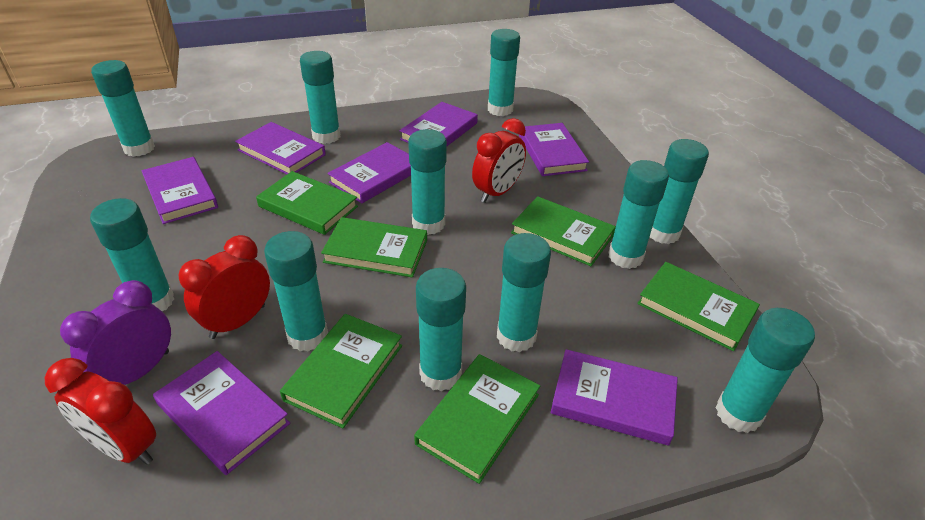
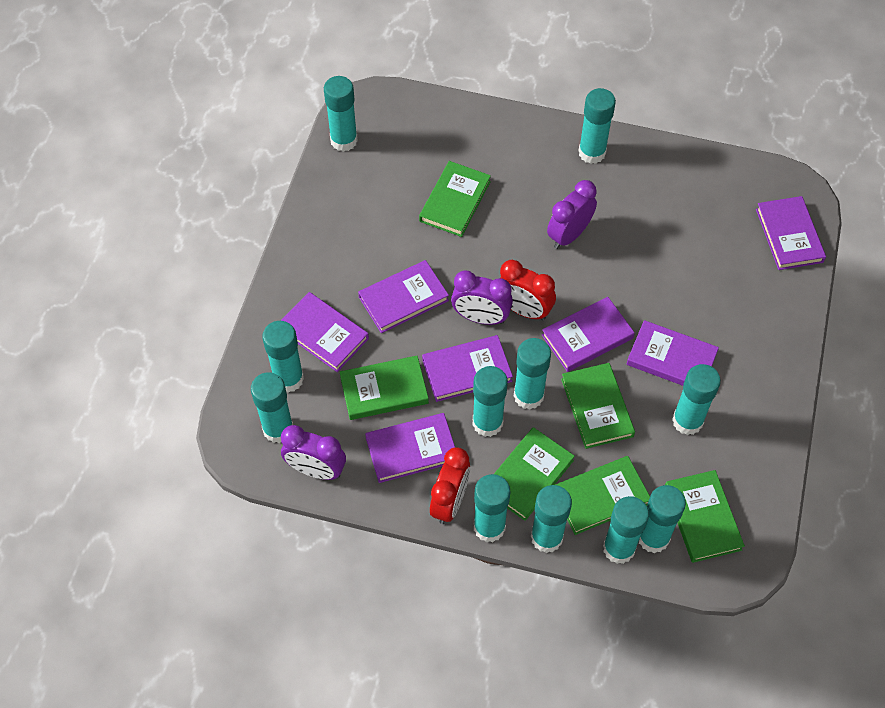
purple clock: [60,280,171,385] = 1 -> [281,425,346,480] [451,271,513,325] [547,180,597,249] = 3
red clock: [45,358,156,465] [178,235,270,339] [472,118,526,203] = 3 -> [430,447,470,524] [500,260,556,320] = 2

